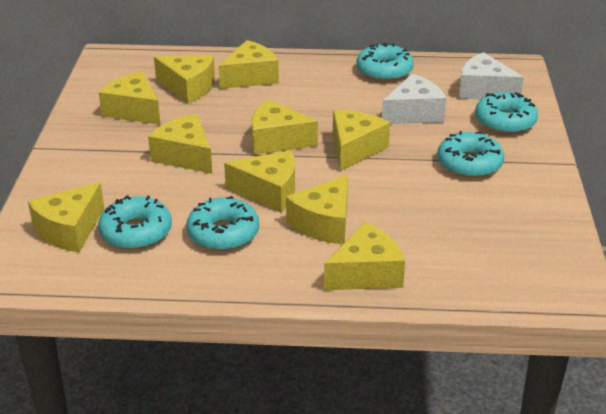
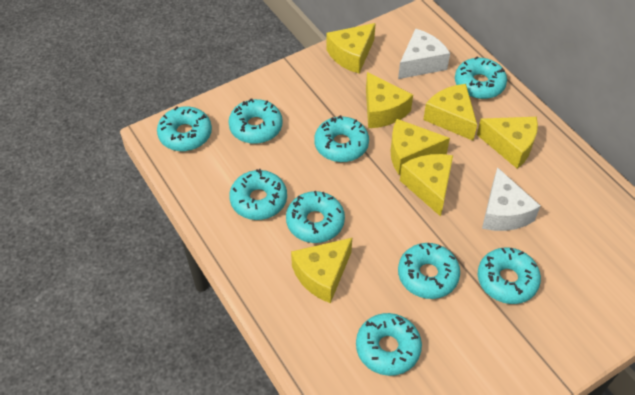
turquoise donut: [98,195,172,250] [186,196,259,251] [356,43,414,81] [437,131,504,178] [475,92,538,134] = 5 -> [157,106,212,151] [228,98,283,144] [229,169,287,220] [286,191,345,243] [314,115,369,162] [356,313,422,376] [398,243,460,299] [455,56,507,99] [478,247,541,304] = 9
yellow cheese: [28,182,104,253] [99,71,161,125] [148,114,212,174] [154,55,215,103] [219,40,279,89] [224,150,295,213] [251,99,318,155] [286,175,348,244] [324,222,405,290] [333,110,390,171] = 10 -> [291,238,352,303] [326,23,376,73] [366,72,413,128] [390,119,450,175] [400,154,453,217] [423,84,477,141] [477,117,538,169] = 7

